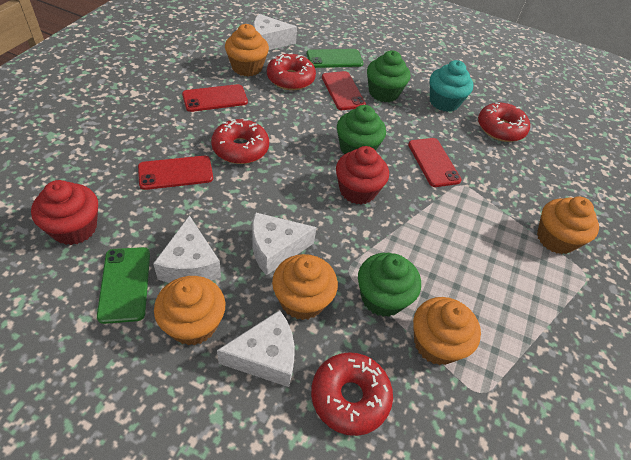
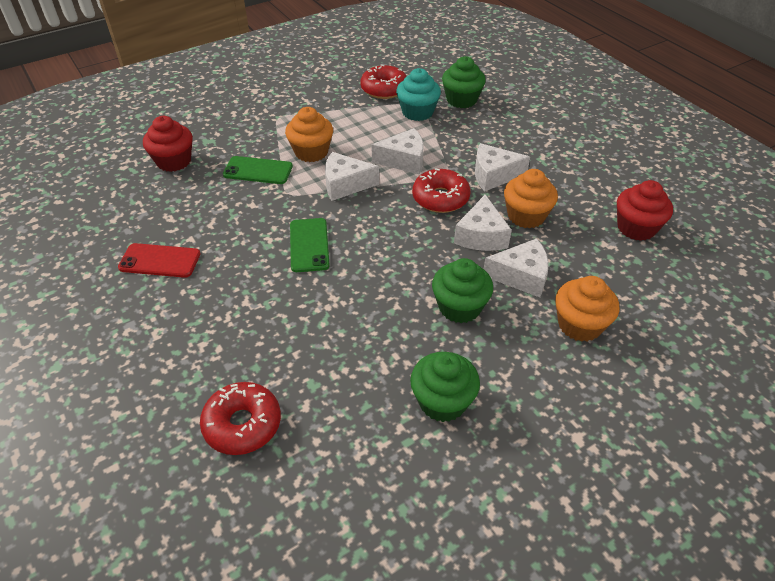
orange cupcake: [154,276,226,345] [225,24,269,77] [272,254,338,320] [413,297,481,365] [537,197,599,254] = 5 -> [285,107,333,162] [504,169,558,229] [555,276,619,342] = 3
red donut: [211,119,269,164] [267,53,316,90] [311,352,393,436] [478,102,530,142] = 4 -> [200,382,281,455] [360,65,407,99] [412,168,471,213] = 3
red phone: [138,156,213,190] [182,84,248,112] [322,71,366,110] [408,138,462,187] = 4 -> [118,243,201,278] = 1
white cheese: [153,215,221,283] [217,310,295,387] [252,212,316,276] [254,14,297,50] = 4 -> [325,152,379,201] [372,128,424,174] [454,194,512,251] [475,143,530,192] [484,238,549,297] = 5

